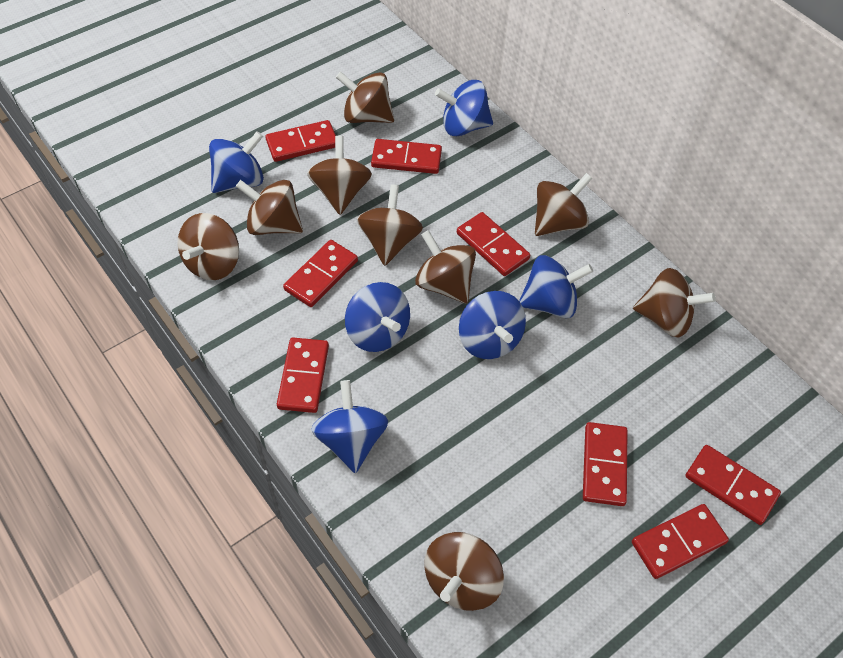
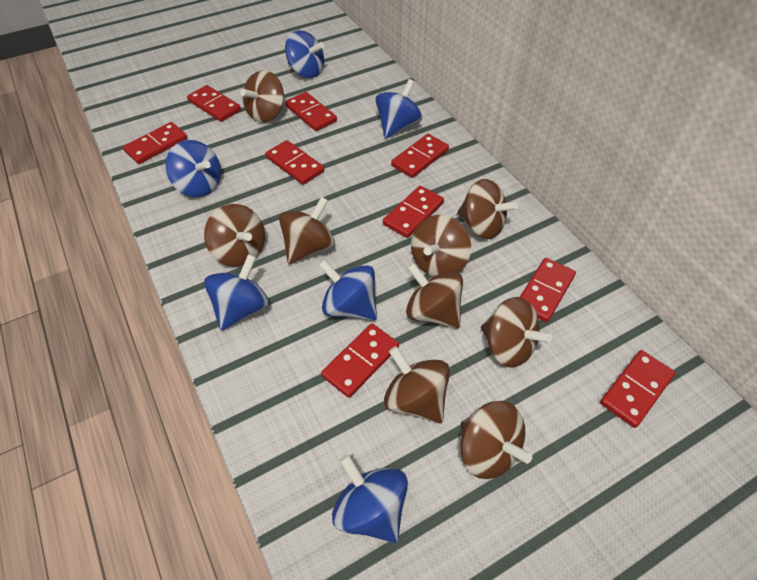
red domino: [266,120,336,162] [277,338,329,413] [283,240,358,307] [371,139,442,174] [457,212,530,276] [583,422,628,506] [632,504,729,579] [685,445,781,525] = 8 -> [123,122,187,164] [187,85,241,122] [265,140,324,185] [285,92,337,131] [321,324,399,398] [383,186,444,238] [391,134,449,178] [520,258,576,322] [600,350,675,428] = 9

